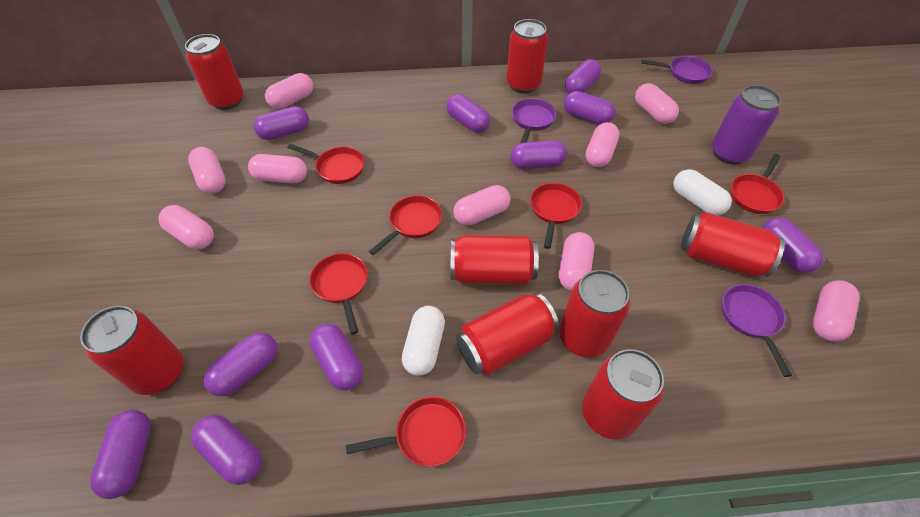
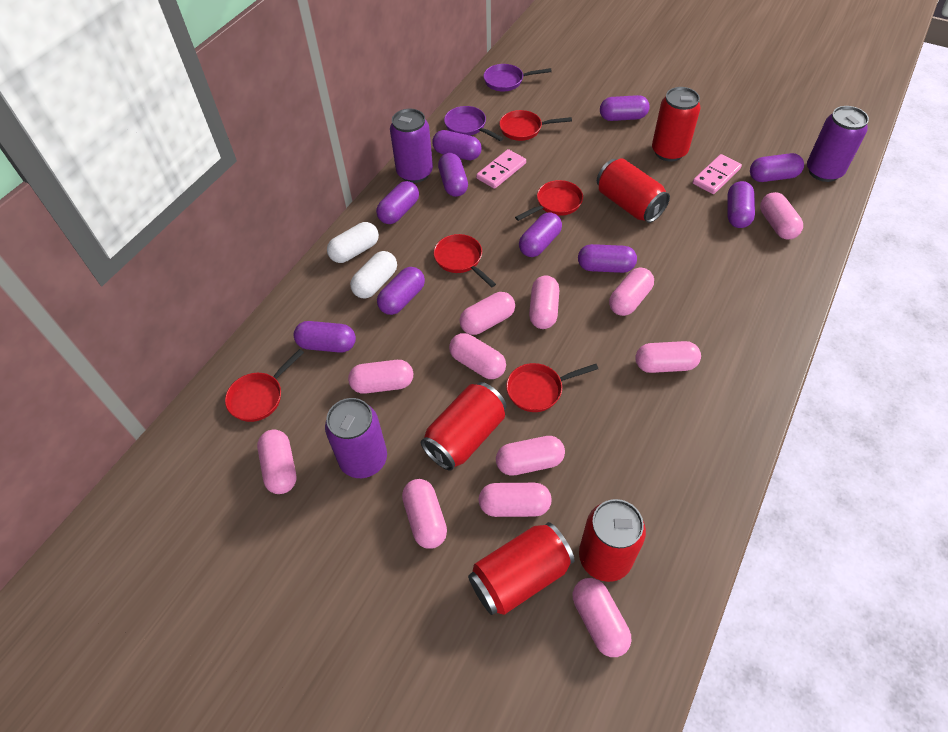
pink capsule: [158,205,214,249] [188,147,226,194] [248,154,307,183] [265,73,313,109] [454,185,511,225] [559,232,595,291] [585,122,619,167] [635,83,679,124] [813,280,860,342] = 9 -> [257,430,296,494] [348,360,413,394] [402,479,447,549] [449,333,506,379] [460,292,515,335] [479,483,552,517] [496,436,565,476] [529,275,559,329] [573,578,632,657] [609,267,654,316] [635,341,701,373] [760,192,803,239] = 12
pink domino: none = 0 -> [476,149,526,189] [693,154,742,194] = 2
purple can: [712,85,781,165] = 1 -> [325,398,387,478] [390,109,433,183] [807,106,869,182] = 3
purple pan: [512,98,557,143] [641,56,713,84] [722,284,792,377] = 3 -> [444,106,504,141] [483,64,552,91] = 2
red can: [80,306,183,395] [185,34,244,110] [451,235,539,285] [456,293,559,375] [506,19,548,94] [559,270,630,358] [582,349,664,440] [681,212,785,277] = 8 -> [421,382,506,471] [468,522,574,615] [579,499,646,582] [597,158,670,223] [652,87,700,162] = 5
red pan: [287,144,365,184] [309,253,368,334] [346,397,466,467] [369,195,442,255] [530,183,582,249] [730,154,785,214] = 6 -> [225,349,304,422] [434,234,496,287] [499,110,572,141] [506,363,598,412] [515,180,583,221] = 5

